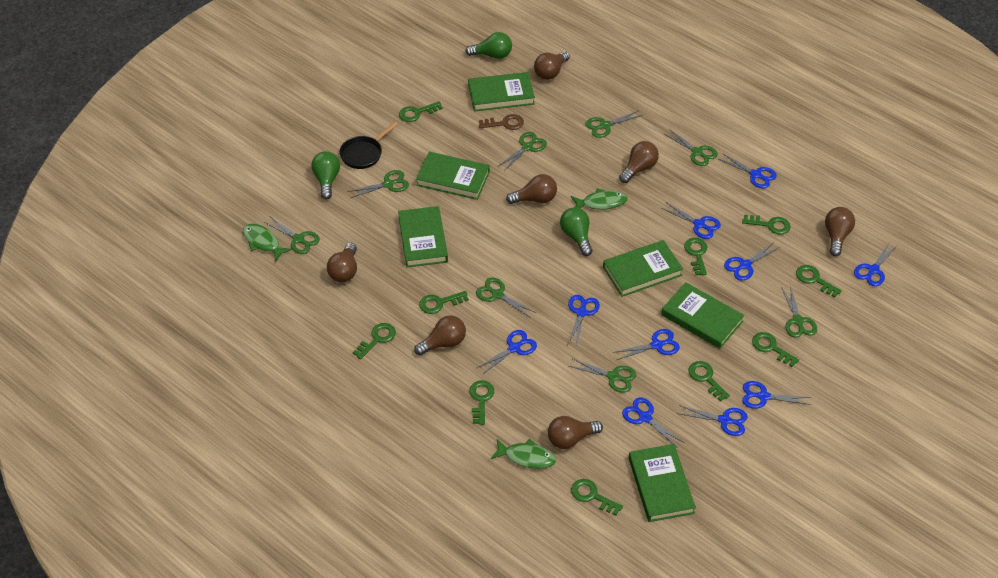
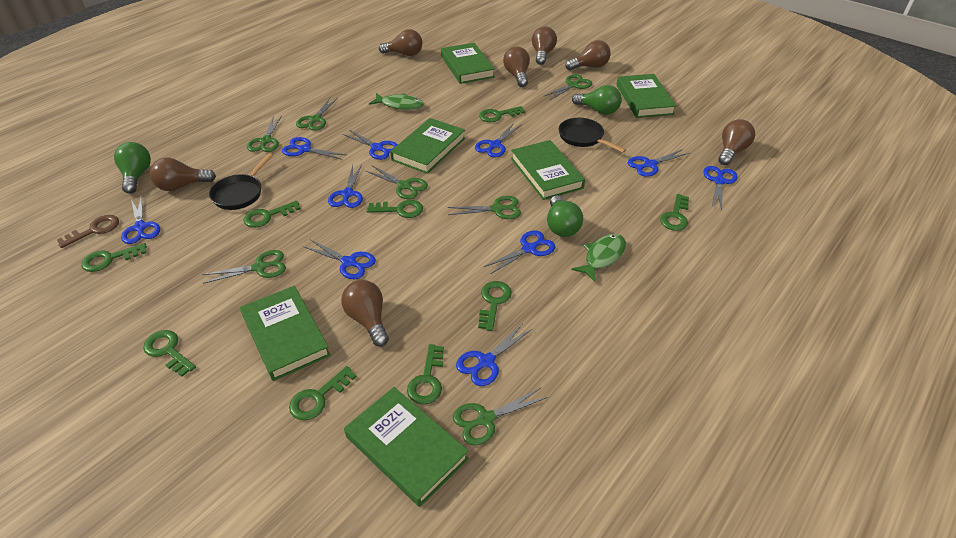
black pan: [339,121,398,169] = 1 -> [209,153,273,210] [559,118,626,153] = 2
green fish: [243,224,292,261] [491,439,556,469] [571,188,628,210] = 3 -> [369,93,424,110] [571,234,626,282] = 2
green key: [353,323,396,359] [399,101,443,122] [419,291,469,314] [469,380,494,425] [571,479,623,515] [684,238,707,276] [688,361,730,401] [742,215,791,235] [752,332,799,367] [796,265,842,298] = 10 -> [81,243,147,272] [143,330,196,377] [243,201,301,228] [289,366,357,420] [367,200,423,218] [407,344,444,405] [478,281,512,331] [479,106,525,122] [660,194,689,231] = 9
green scissors: [264,216,320,254] [347,170,409,198] [476,278,536,318] [498,132,547,171] [569,359,636,393] [585,111,643,138] [664,129,718,166] [781,286,817,338] = 8 -> [202,250,286,284] [247,116,282,152] [296,97,338,131] [366,166,428,200] [447,196,521,219] [453,388,548,446] [543,74,592,101] = 7

